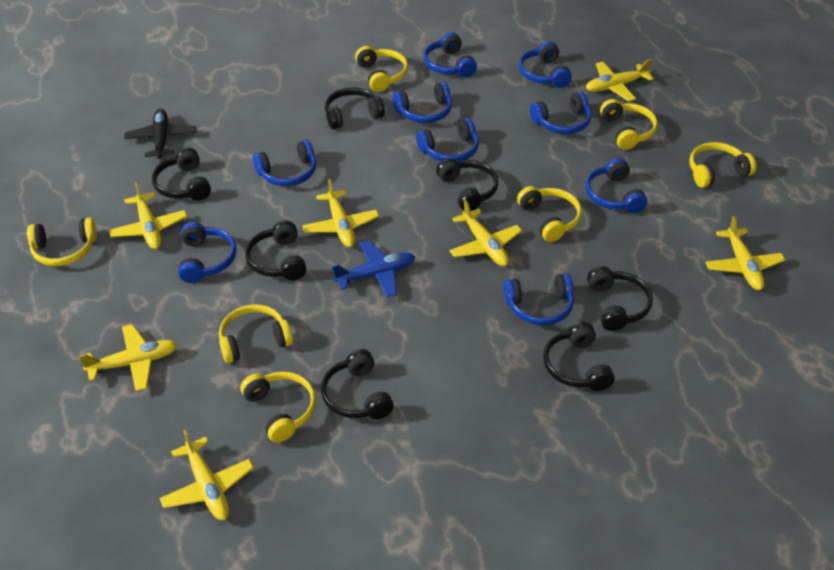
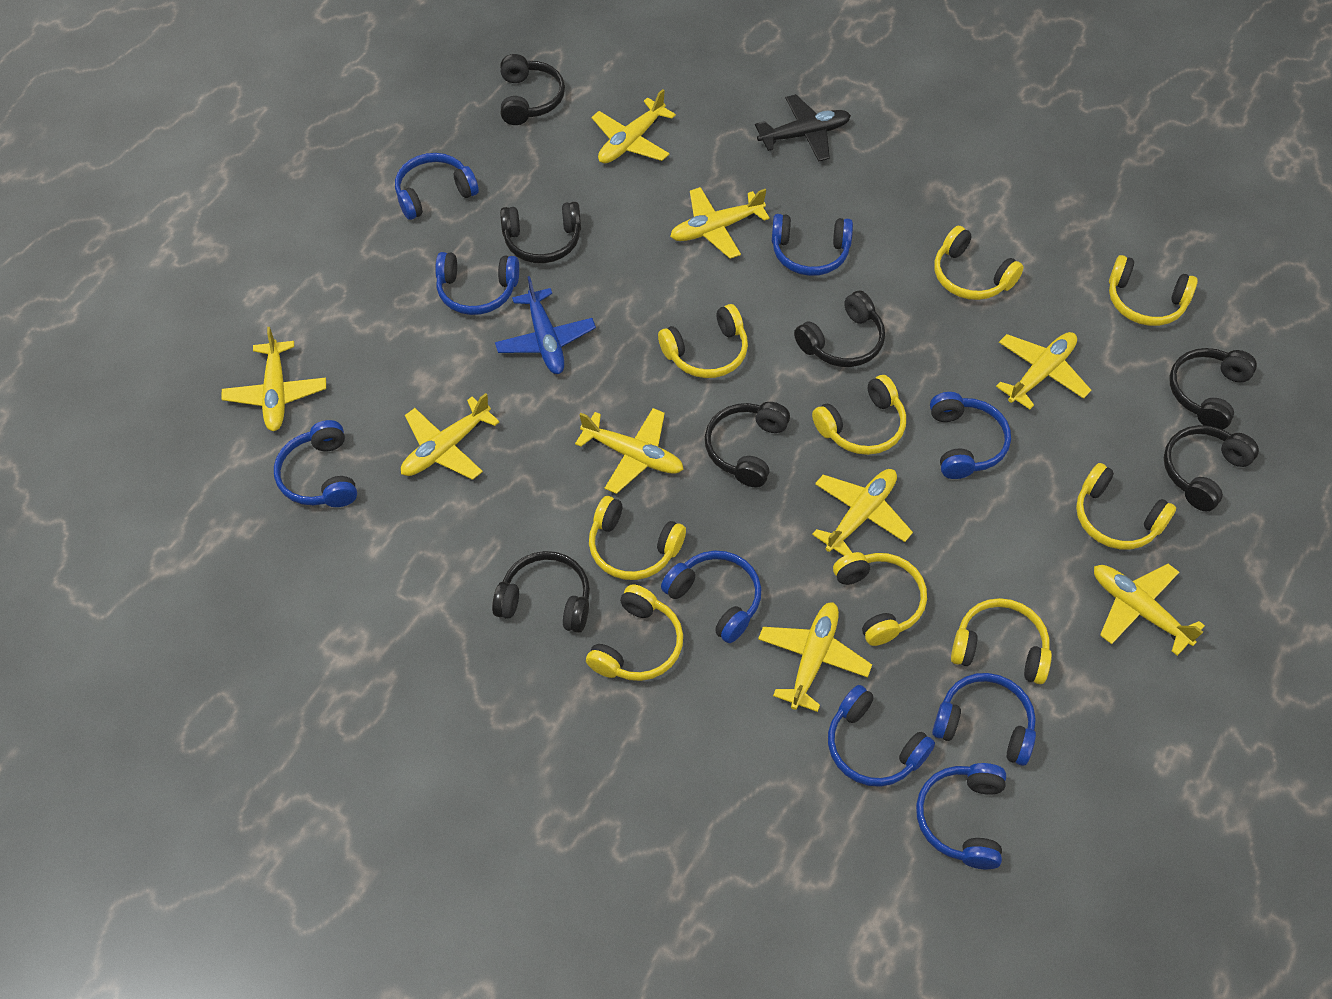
yellow headphones: [27,218,97,266] [219,305,293,363] [240,372,316,443] [355,46,408,92] [517,186,582,242] [600,99,658,150] [689,142,756,188] = 7 -> [586,584,683,681] [589,496,686,580] [658,304,748,378] [812,375,906,455] [833,552,927,646] [934,226,1024,300] [951,598,1052,684] [1076,463,1176,549] [1109,255,1198,326] = 9
yellow plane: [79,324,178,391] [109,182,187,249] [159,430,254,520] [302,179,379,247] [450,200,522,266] [586,59,654,101] [705,216,785,290] = 7 -> [221,327,326,431] [401,393,500,480] [575,408,684,494] [592,89,676,163] [670,187,770,259] [758,602,872,712] [812,469,913,556] [996,332,1091,409] [1094,564,1205,656] = 9

